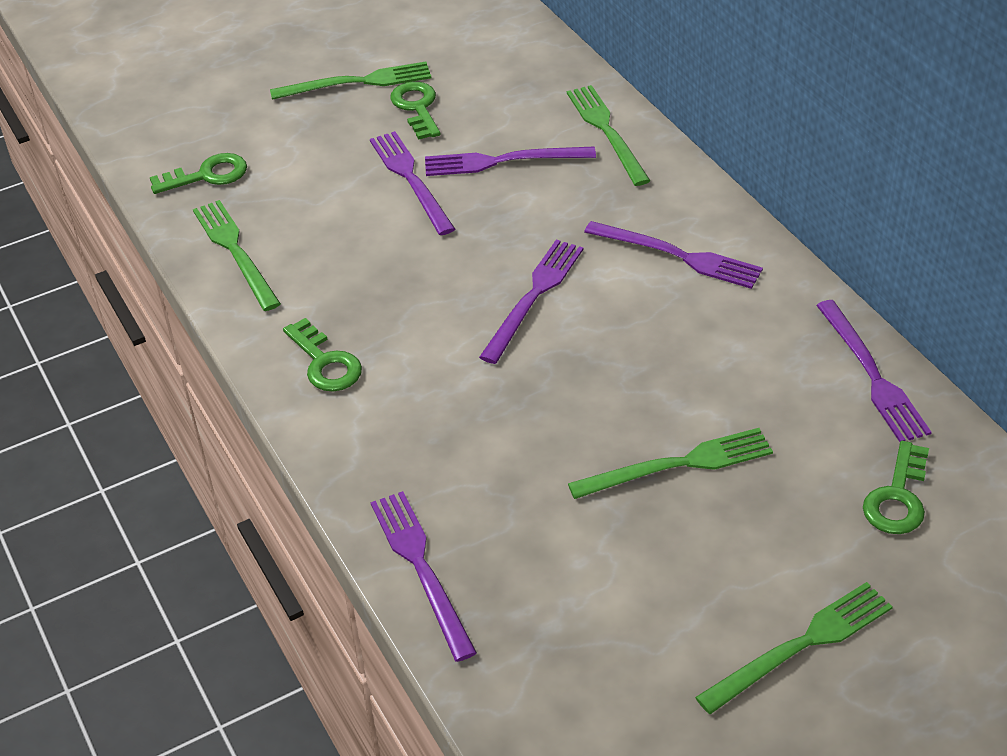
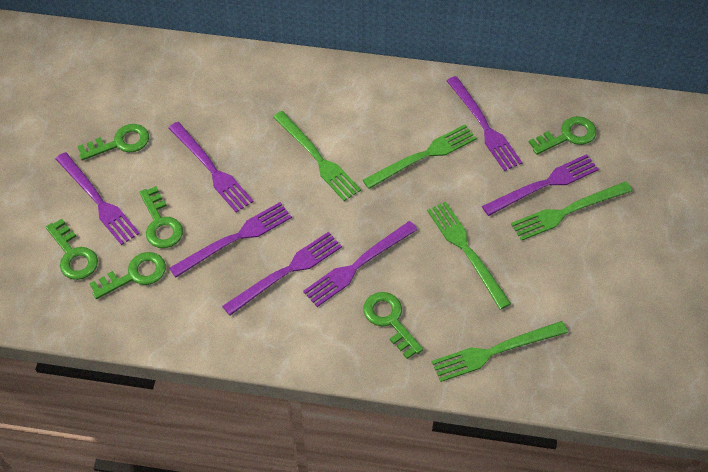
green key: [150,153,247,194] [283,318,362,392] [390,81,441,140] [863,441,929,534] = 4 -> [46,219,98,280] [78,124,149,161] [89,252,166,299] [139,186,183,248] [363,292,423,359] [528,116,597,155] = 6
purple fork: [370,131,455,235] [371,491,477,662] [425,146,596,176] [479,240,583,364] [584,221,763,289] [816,300,932,442] = 6 -> [56,152,140,245] [169,122,254,212] [169,202,292,278] [222,232,342,316] [303,221,418,307] [447,76,523,171] [482,154,599,216] = 7

